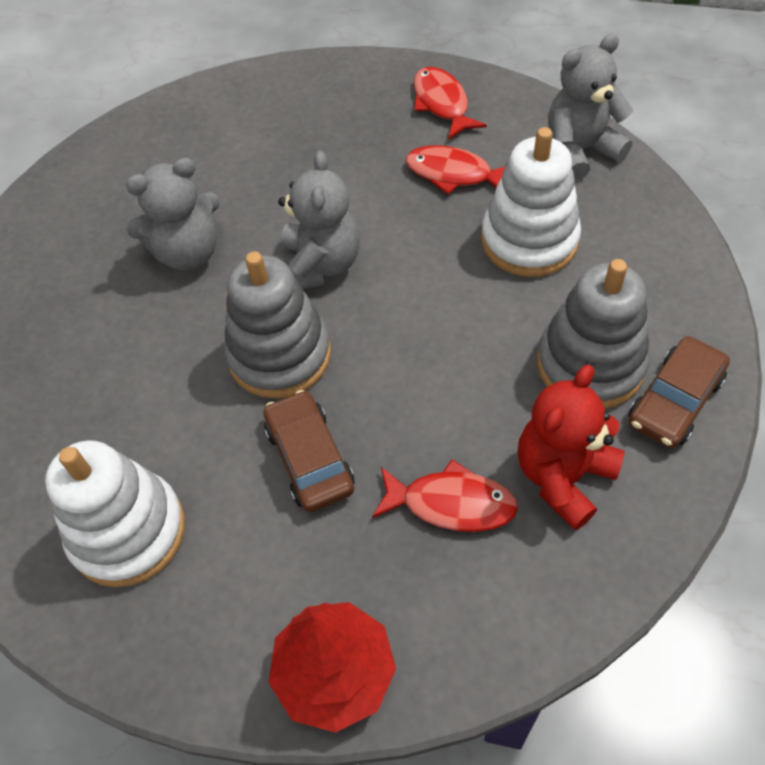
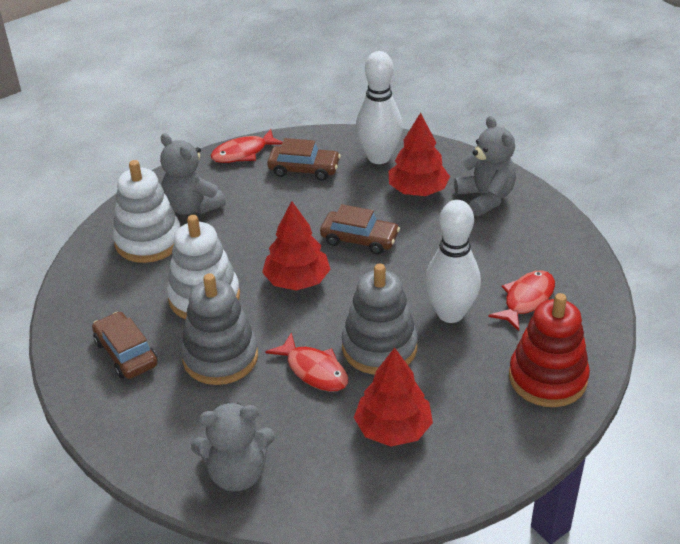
brown car: [263,390,354,512] [629,336,730,448] = 2 -> [92,312,158,379] [267,138,341,180] [320,204,400,254] = 3
red stacking toy: none = 0 -> [509,293,590,407] = 1
red teddy bear: [518,365,625,530] = 1 -> none = 0
red tree: [268,602,396,733] = 1 -> [262,201,331,291] [354,348,433,446] [389,112,450,196] = 3
white bowling pin: none = 0 -> [356,51,403,164] [425,200,481,323] = 2

